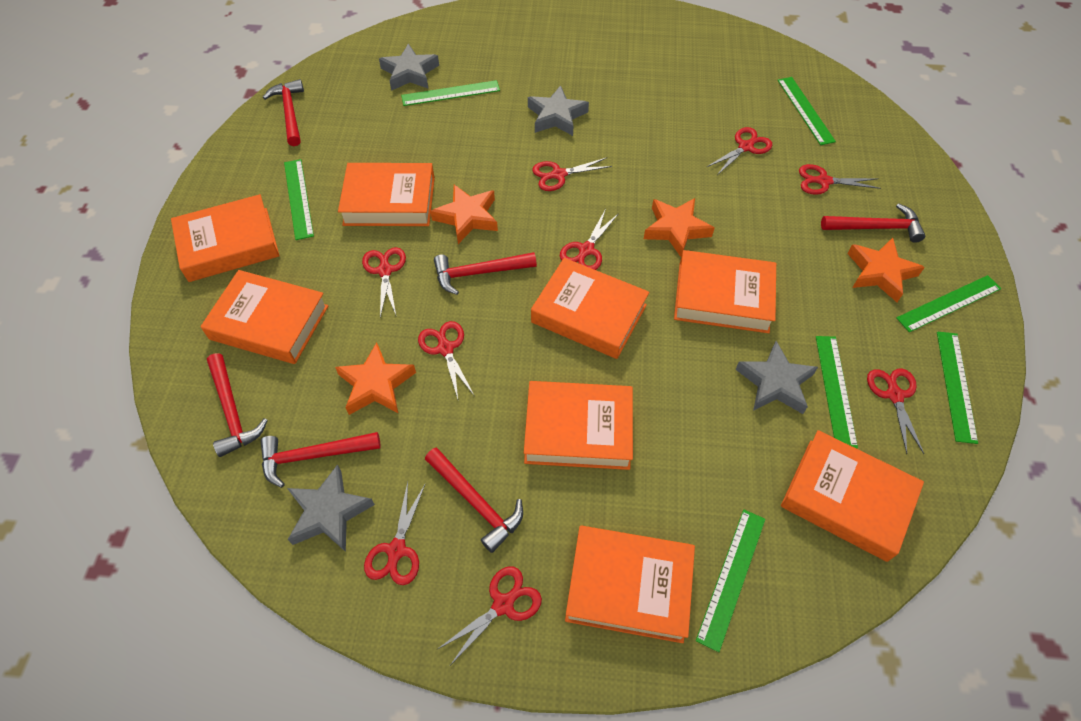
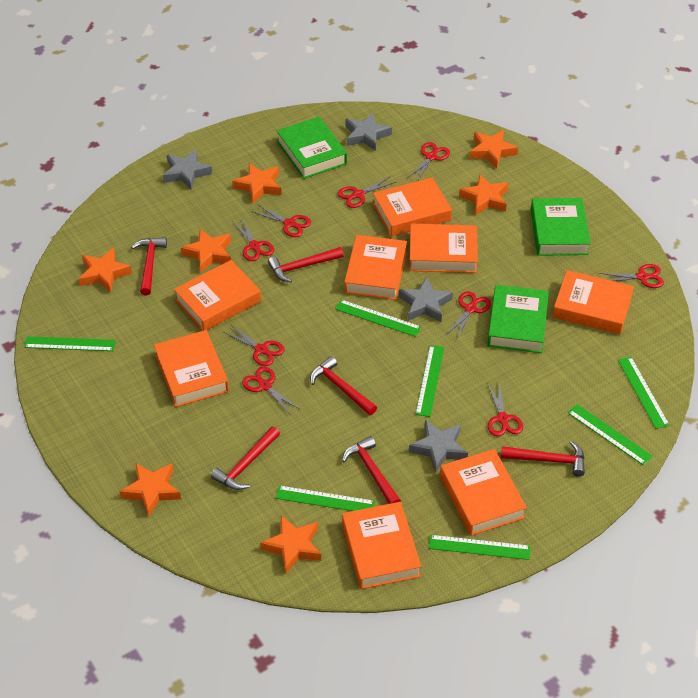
green book: none = 0 -> [277,117,347,179] [487,285,549,353] [531,198,591,256] = 3
orange star: [335,342,416,415] [430,185,498,244] [644,198,714,257] [847,238,925,302] = 4 -> [79,248,132,293] [119,463,181,517] [181,229,231,272] [232,163,282,204] [260,516,321,574] [459,174,508,215] [469,130,518,168] = 7

